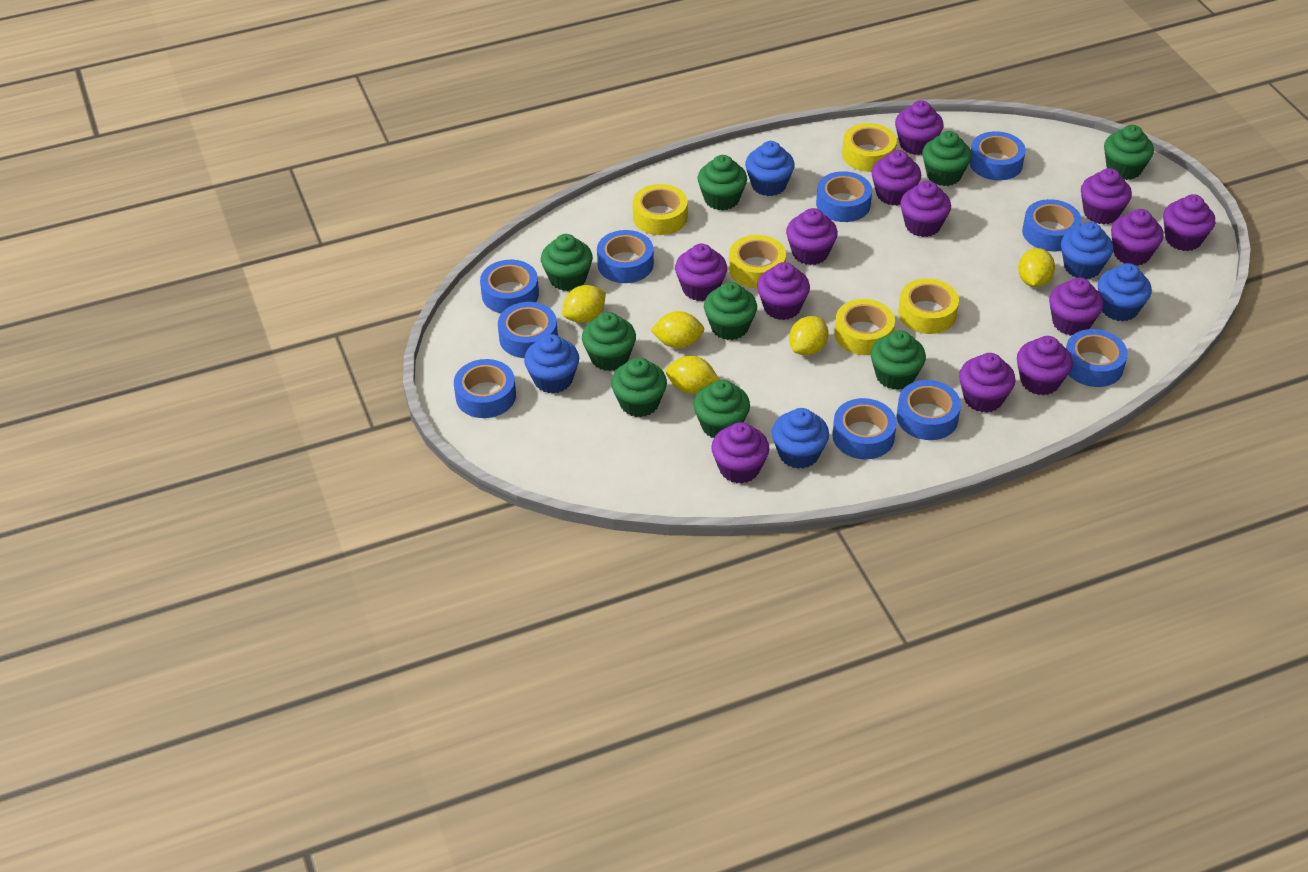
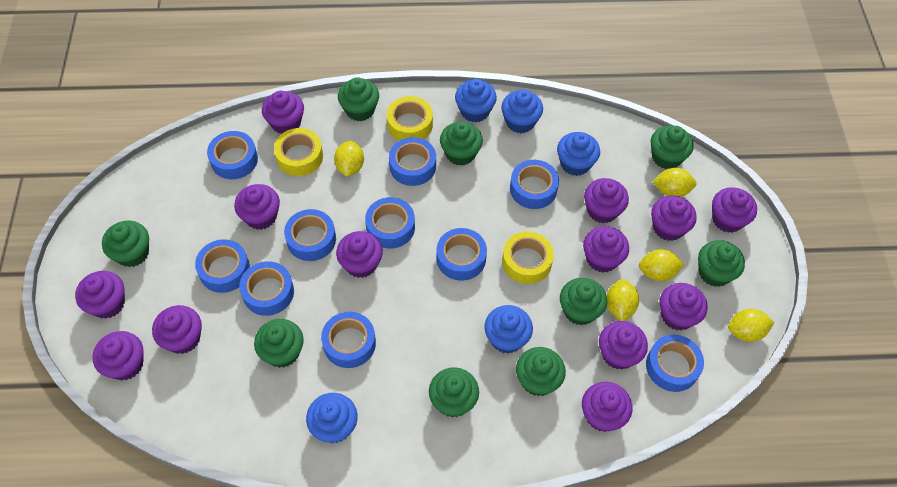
yellow tape: [633,184,688,235] [729,235,786,288] [834,299,895,355] [842,123,897,172] [898,278,959,334] = 5 -> [274,128,323,176] [387,96,433,141] [502,231,554,284] = 3

